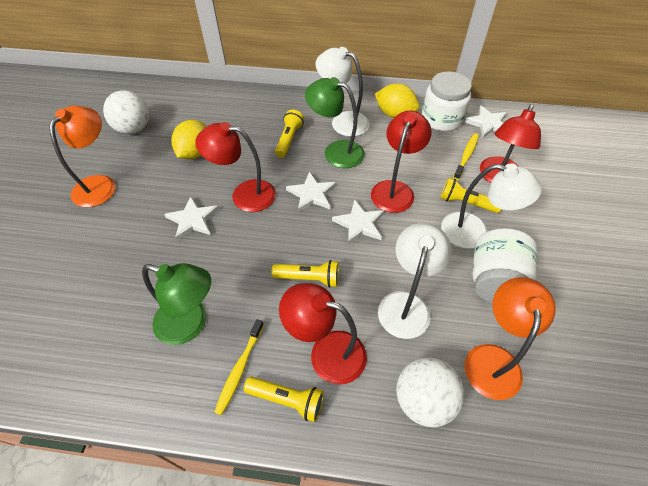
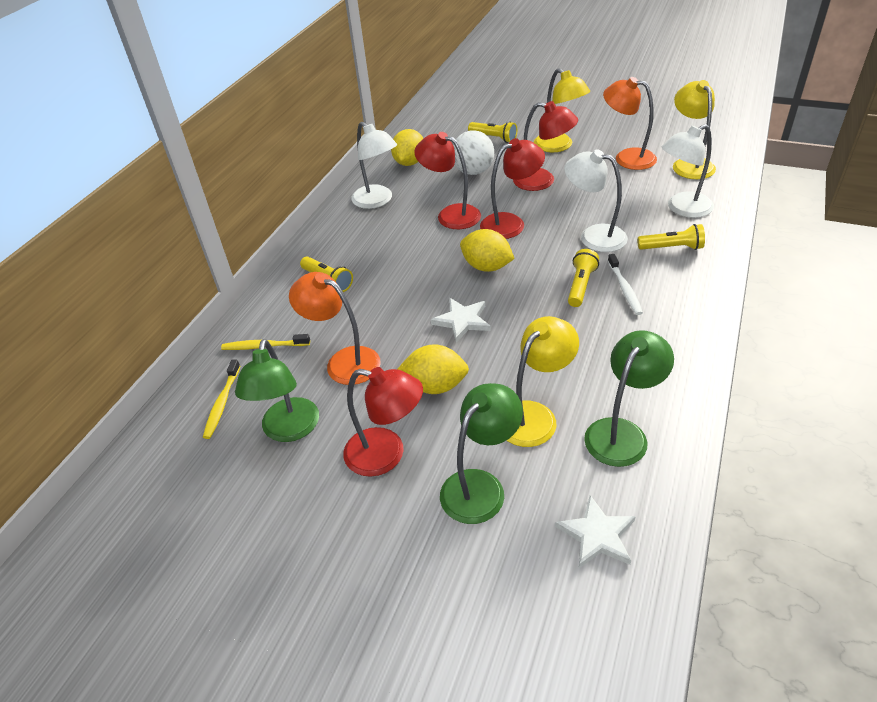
green lamp: [142,263,211,345] [305,77,365,168] = 2 -> [235,339,319,442] [440,383,523,524] [584,330,674,467] = 3
white ball: [103,90,149,134] [396,357,464,427] = 2 -> [453,130,494,175] = 1
white jar: [422,72,472,131] [472,228,538,303] = 2 -> none = 0
white star: [164,196,219,241] [286,171,336,212] [332,200,384,244] [465,105,507,138] = 4 -> [431,298,491,343] [555,495,636,568] = 2
white toothbrush: none = 0 -> [608,254,643,315] = 1
yellow lamp: none = 0 -> [507,316,579,447] [534,68,590,152] [673,80,716,179] = 3
yellow lemon: [171,120,207,159] [375,83,420,118] = 2 -> [391,129,423,166] [397,344,469,394] [460,229,515,272] = 3

